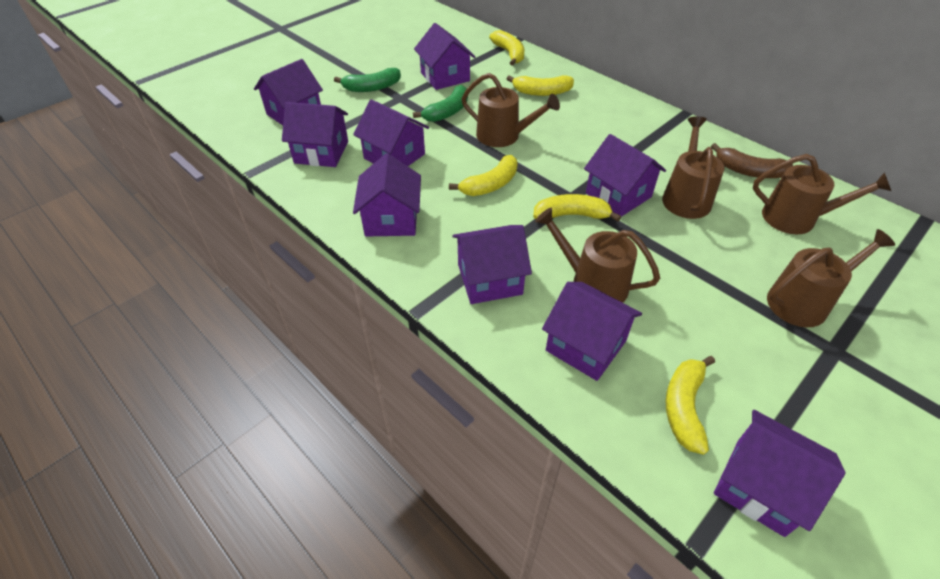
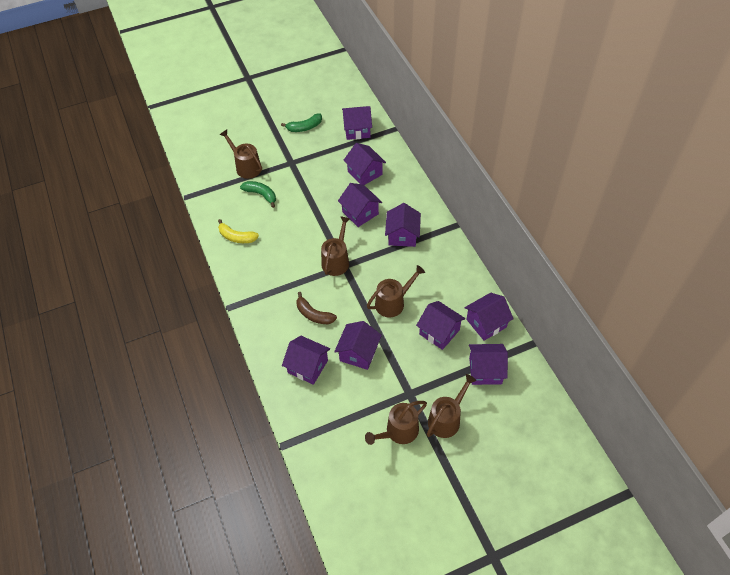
yellow banana: [449,155,518,196] [489,30,524,66] [506,75,574,96] [533,194,621,222] [665,356,715,455] = 5 -> [218,219,259,243] = 1

